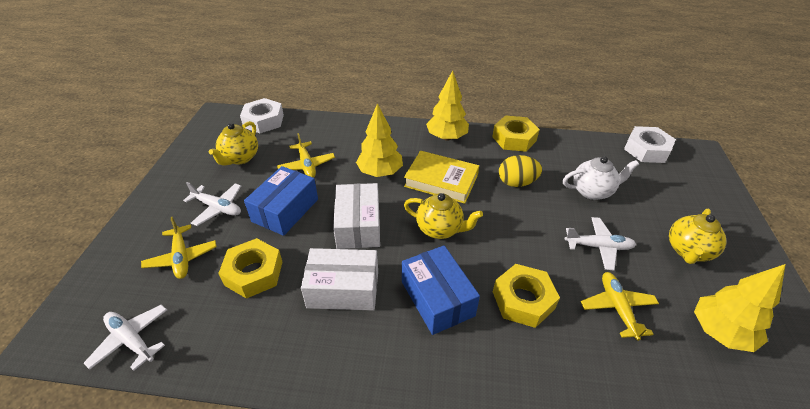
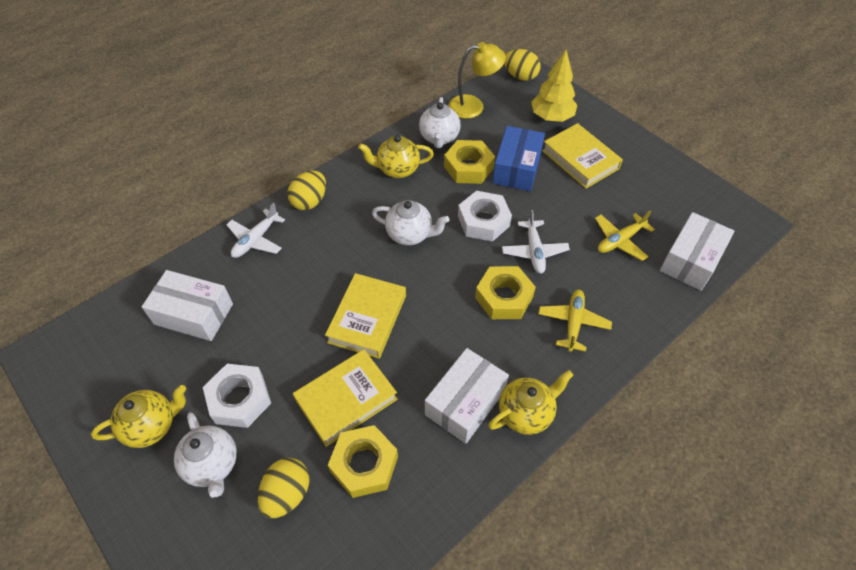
blue box: [244,166,318,236] [402,245,480,335] = 2 -> [493,126,545,191] = 1
white box: [301,248,378,310] [333,183,380,249] = 2 -> [142,270,233,341] [425,348,509,444] [660,212,734,291] = 3
white plane: [84,304,167,371] [183,182,241,226] [565,217,636,270] = 3 -> [227,203,285,258] [502,210,570,274] = 2
white teapot: [563,156,639,200] = 1 -> [174,412,237,498] [372,200,449,245] [419,97,461,148] = 3
yellow book: [404,151,479,204] = 1 -> [293,349,398,447] [325,273,406,359] [542,123,623,189] = 3
yellow egg: [499,155,542,187] = 1 -> [258,458,309,518] [287,171,326,210] [504,49,541,81] = 3
yellow lamp: none = 0 -> [448,42,506,119] = 1
yellow plane: [141,217,217,279] [277,133,335,178] [581,272,659,341] = 3 -> [538,289,612,352] [595,210,655,261] = 2
yellow tree: [356,103,403,177] [426,71,469,141] [694,264,785,352] = 3 -> [531,50,577,122] = 1

